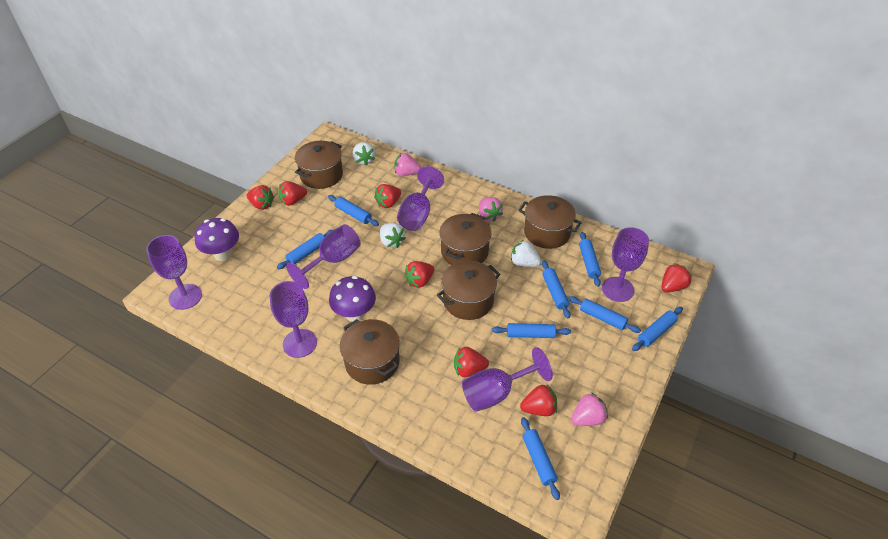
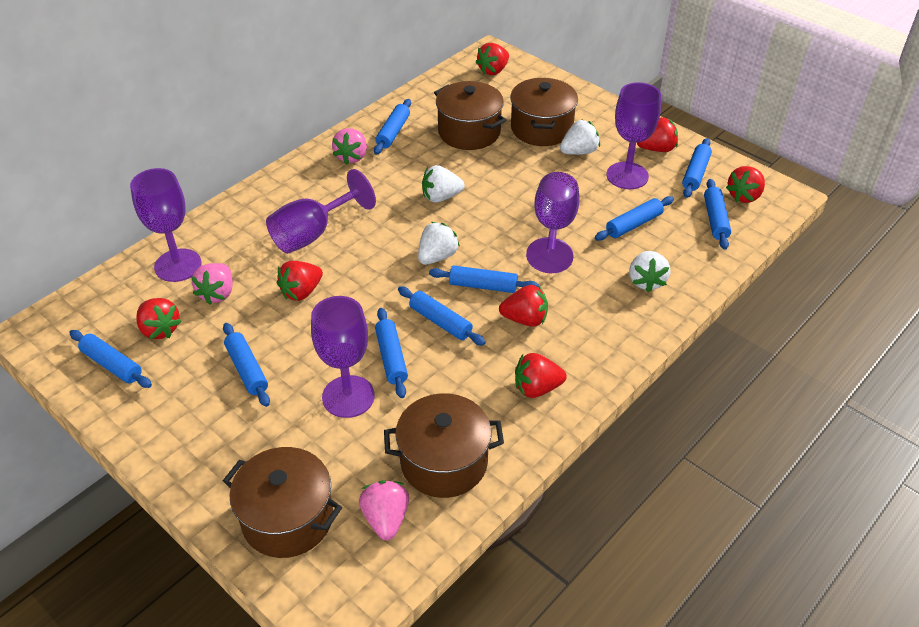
blue rolling pin: [277,230,332,269] [328,195,379,226] [492,323,571,338] [521,417,560,500] [542,261,570,318] [568,296,641,333] [579,232,601,287] [632,307,683,351] = 8 -> [69,330,152,388] [223,323,270,407] [374,99,411,155] [375,308,408,398] [398,286,486,346] [429,266,539,293] [595,196,674,241] [682,138,712,198] [704,179,731,250] = 9
brown pot: [295,141,343,189] [340,319,400,385] [437,260,501,320] [439,213,492,265] [519,195,582,249] = 5 -> [223,447,342,558] [384,393,504,498] [434,81,506,150] [510,78,578,146] = 4
purple goblet: [146,235,202,310] [270,281,317,358] [286,224,361,289] [397,166,444,231] [462,347,553,412] [602,227,649,302] = 6 -> [130,168,202,282] [266,169,376,254] [311,296,375,418] [526,172,580,273] [607,82,661,189] = 5
purple mushroom: [195,218,239,261] [329,276,376,322] = 2 -> none = 0
white strawberry: [352,142,375,166] [380,223,406,248] [511,240,541,267] = 3 -> [418,222,460,265] [422,165,465,203] [560,120,600,155] [629,251,670,292] = 4

